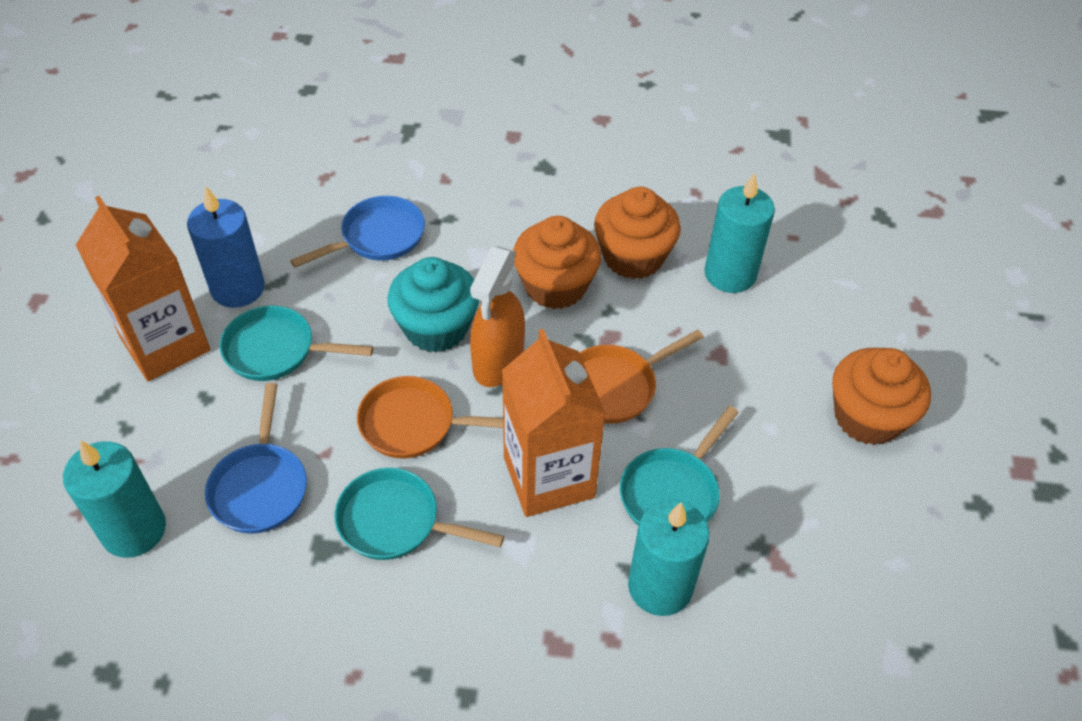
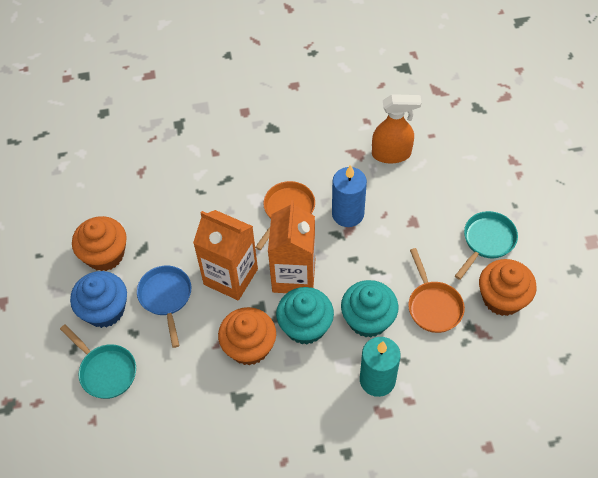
blue cupcake: none = 0 -> [70,271,127,328] = 1
blue pan: [205,383,307,534] [290,196,425,268] = 2 -> [137,266,191,348] = 1
turquoise candle: [63,440,166,558] [628,500,710,616] [704,172,775,293] = 3 -> [360,337,401,397] = 1
turquoise cupcake: [387,257,479,353] = 1 -> [276,287,334,344] [341,280,399,338] = 2
turquoise pan: [220,305,374,381] [335,468,504,560] [620,406,739,526] = 3 -> [60,324,136,399] [455,211,518,280] = 2

